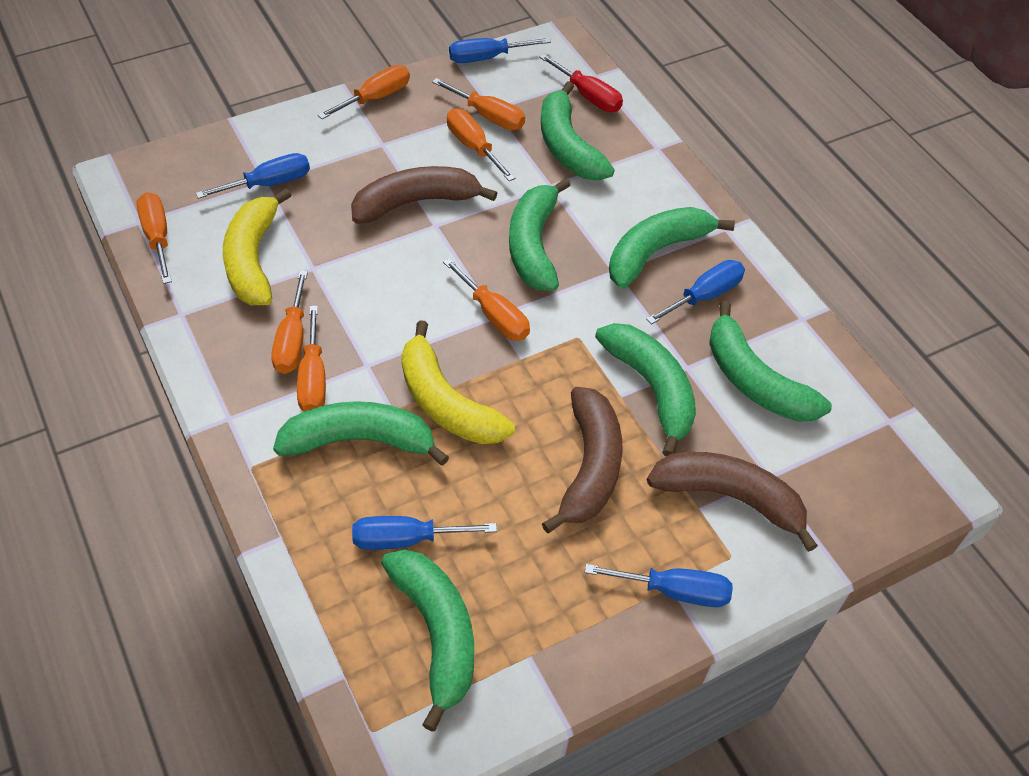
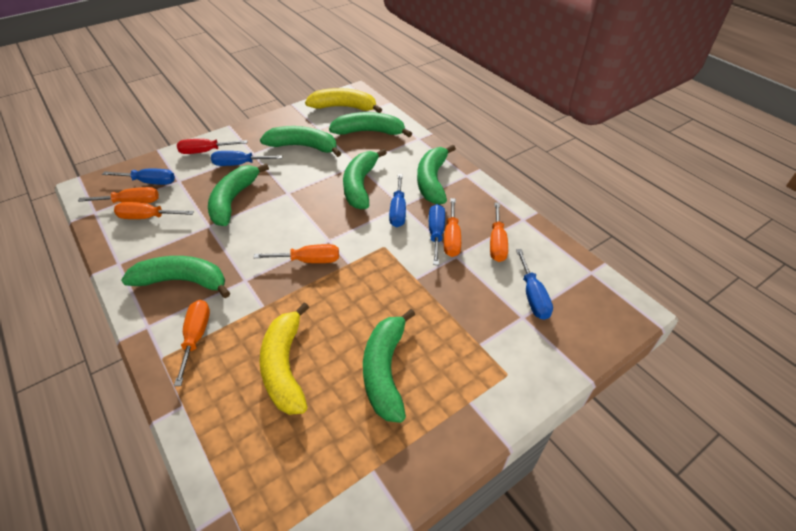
brown banana: [351,166,497,224] [542,387,622,533] [647,452,818,552] = 3 -> none = 0
orange screwdriver: [137,192,172,284] [271,270,308,374] [297,306,326,412] [318,65,410,119] [432,78,525,130] [443,258,530,341] [447,108,515,181] = 7 -> [78,187,159,203] [114,202,194,219] [174,300,210,386] [254,244,339,263] [444,198,461,257] [490,202,508,262] = 6

